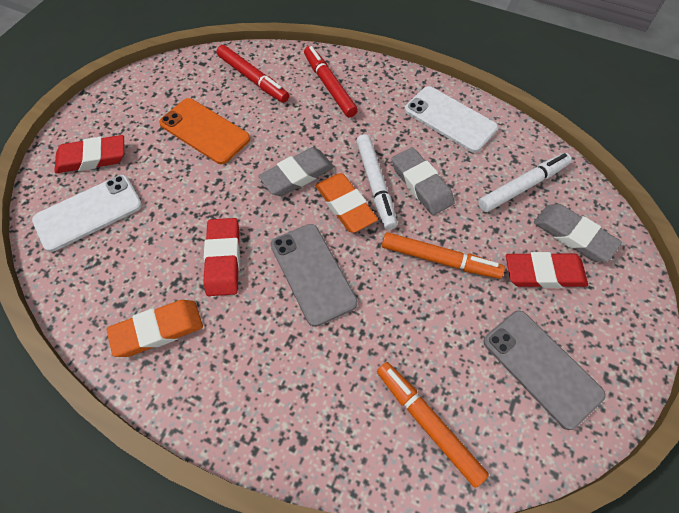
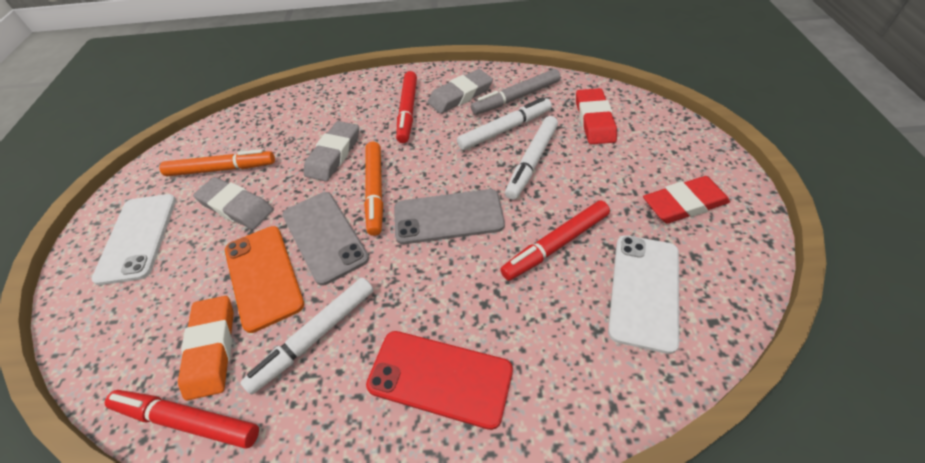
grey marker: none = 0 -> [471,69,560,115] = 1
orange eraser: [107,300,203,357] [315,173,378,233] = 2 -> [178,296,234,400] = 1
red eraser: [54,135,124,173] [203,218,240,296] [506,252,588,288] = 3 -> [576,88,617,144] [643,176,730,223] = 2
red marker: [217,45,289,103] [304,46,358,117] = 2 -> [105,390,259,448] [396,71,417,143] [500,200,610,281] = 3
red phone: none = 0 -> [366,331,513,430] = 1
white marker: [356,134,397,230] [478,153,572,212] = 2 -> [240,277,374,395] [457,97,552,150] [505,116,558,200] = 3

